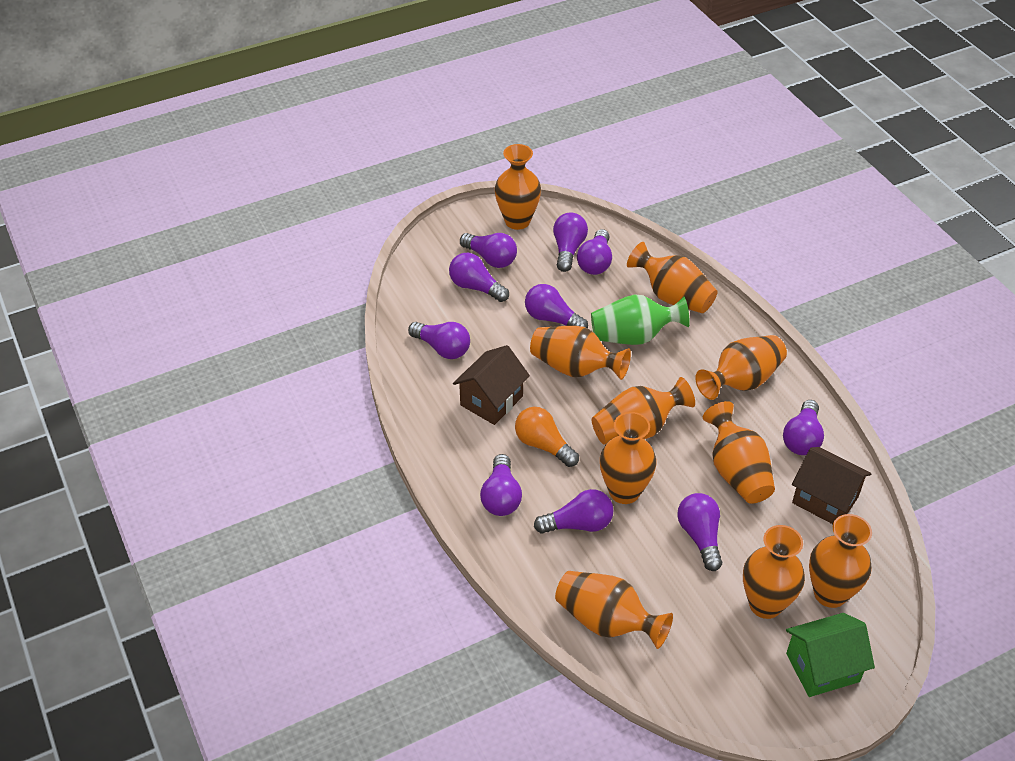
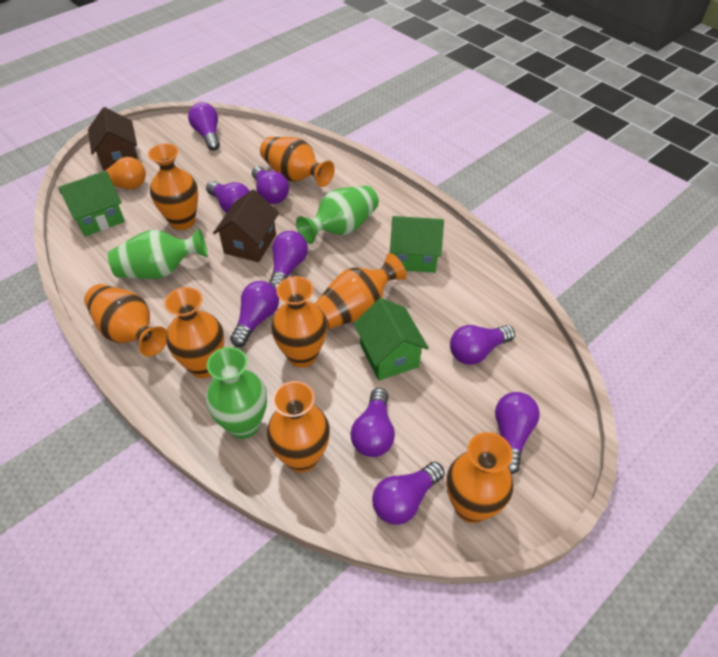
green house: [786,613,875,697] = 1 -> [58,171,125,236] [354,298,429,381] [390,216,444,273] = 3
green vase: [591,294,690,345] = 1 -> [108,228,208,279] [206,347,267,439] [296,186,379,244] = 3
orange vase: [495,144,541,230] [530,326,631,380] [555,571,673,649] [592,377,695,444] [600,412,657,504] [627,242,717,313] [695,335,787,400] [703,401,775,504] [743,525,805,619] [809,514,872,608] = 10 -> [84,284,167,357] [148,143,198,230] [164,287,224,378] [260,137,335,187] [267,381,330,473] [271,276,327,368] [315,253,407,329] [446,432,514,523] = 8
purple light bulb: [408,322,470,359] [449,253,509,302] [460,233,517,268] [480,454,522,516] [525,284,588,328] [534,489,614,534] [553,212,588,272] [577,229,612,275] [677,493,722,571] [783,400,824,455] = 10 -> [188,102,220,151] [206,181,250,213] [230,281,279,347] [252,166,289,204] [269,231,308,290] [350,388,395,457] [372,462,445,525] [450,325,515,365] [495,392,540,474] = 9

